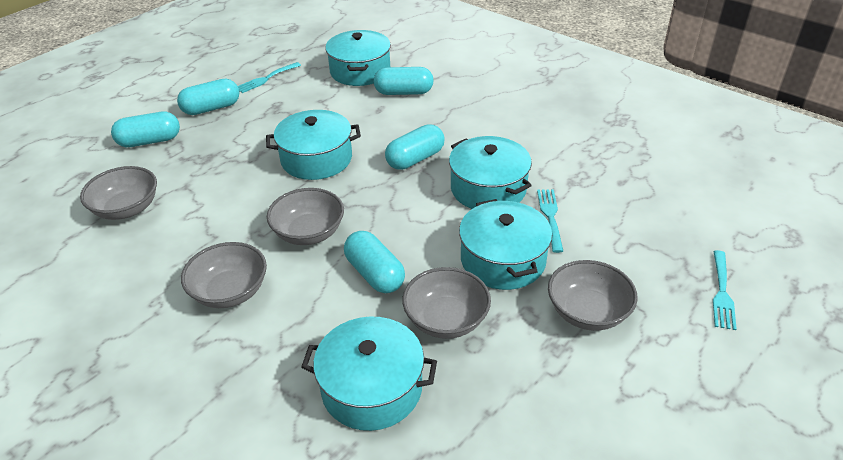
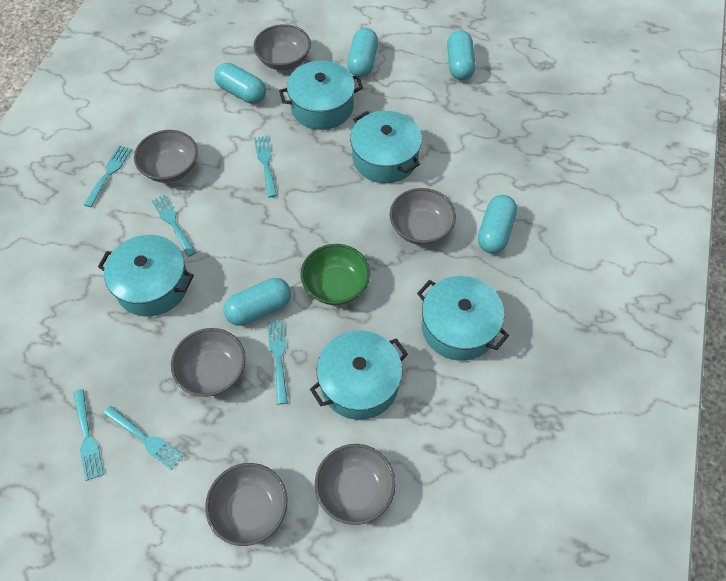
green bowl: none = 0 -> [301,244,370,305] = 1
grey bowl: [80,166,157,220] [181,242,267,308] [267,188,344,245] [402,267,491,339] [548,260,638,331] = 5 -> [134,130,198,183] [171,328,246,397] [205,463,288,546] [253,24,311,70] [315,444,396,525] [389,188,456,245] = 6
turquoise fork: [238,62,301,93] [537,189,563,253] [713,250,737,330] = 3 -> [73,389,104,481] [84,145,132,207] [103,406,183,470] [151,194,196,257] [254,136,277,197] [267,321,288,404] = 6

